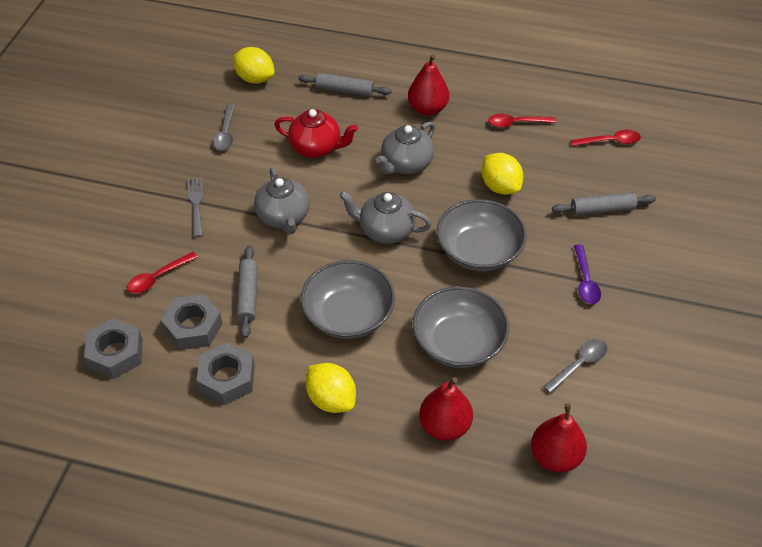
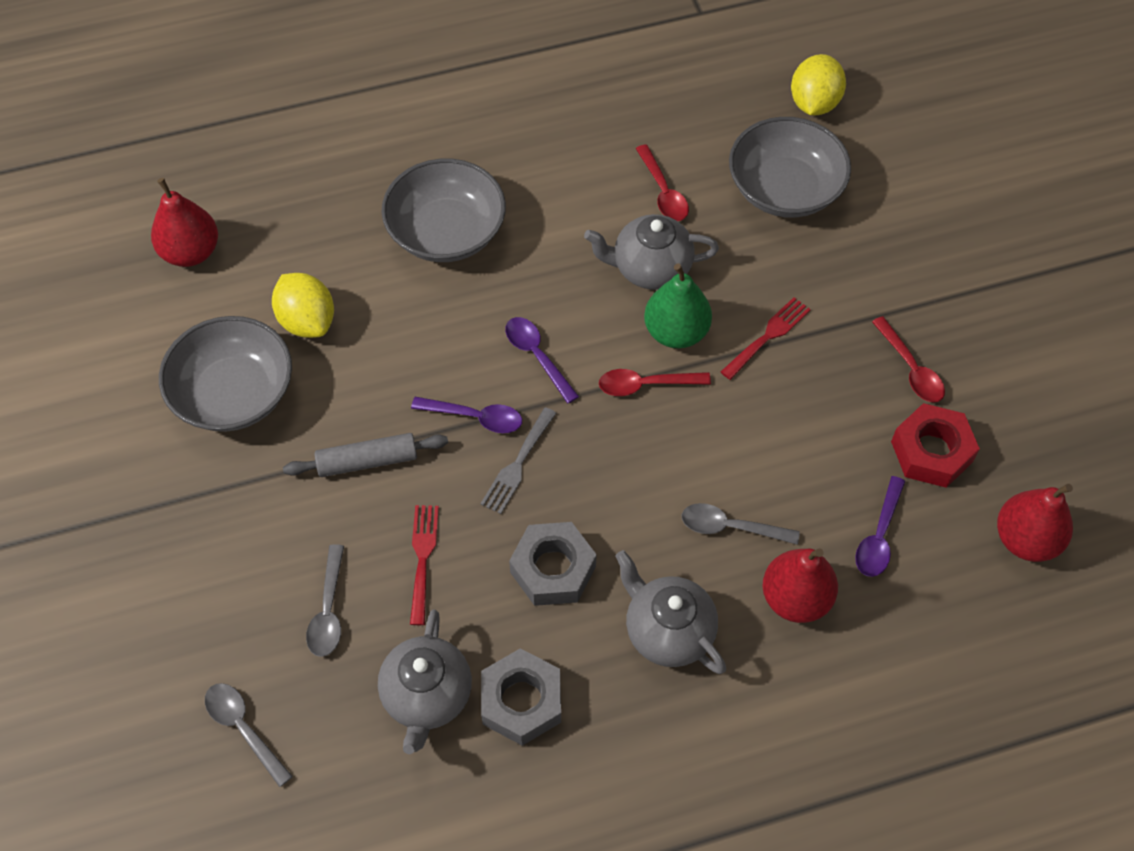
green pear: none = 0 -> [644,263,712,348] = 1
grey nut: [84,318,143,379] [161,294,223,350] [197,342,255,405] = 3 -> [481,648,561,746] [509,522,597,606] = 2
grey rolling pin: [236,245,258,338] [298,73,391,97] [552,192,656,216] = 3 -> [283,433,448,477] = 1
grey spoon: [213,104,235,151] [543,339,608,394] = 2 -> [205,683,293,787] [306,544,344,657] [682,503,800,545] = 3
purple spoon: [574,244,601,304] = 1 -> [411,397,522,433] [505,317,579,404] [855,476,905,577] = 3
red fork: none = 0 -> [410,505,439,625] [721,297,811,380] = 2
red nut: none = 0 -> [891,403,980,488] = 1
red teapot: [274,109,358,158] = 1 -> none = 0
yellow lemon: [232,47,275,84] [306,363,356,413] [482,153,523,195] = 3 -> [272,273,334,338] [791,54,846,115] = 2

